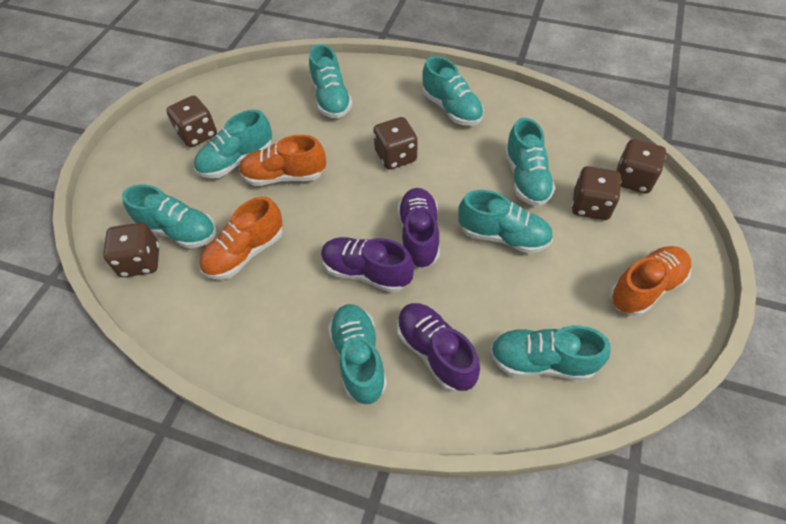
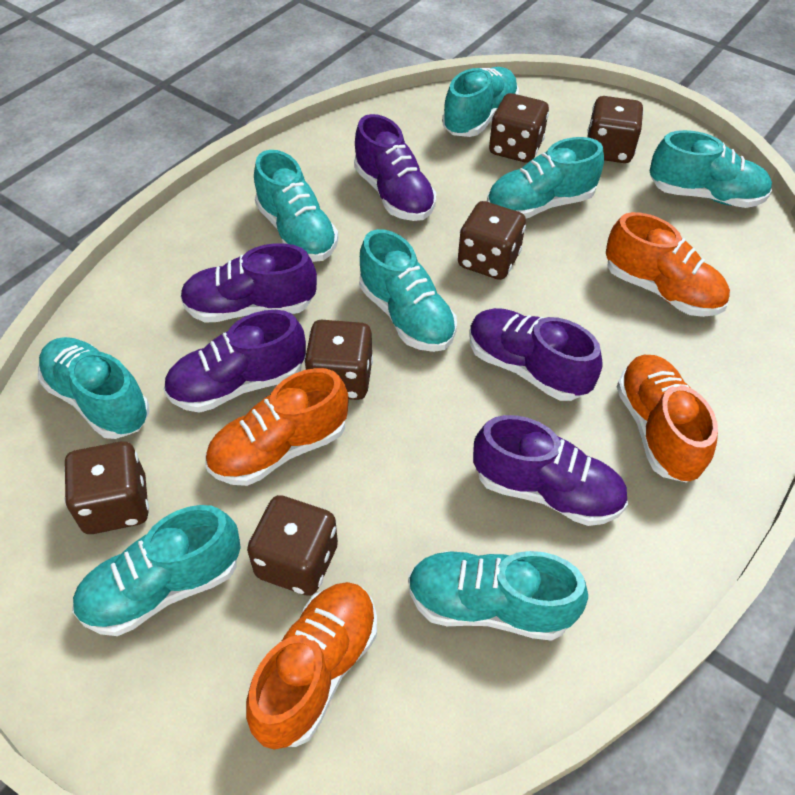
brown dice: [103,223,159,277] [166,95,217,147] [373,117,418,170] [572,166,621,220] [616,139,666,194] = 5 -> [64,441,149,534] [247,495,338,596] [304,320,373,400] [458,201,526,280] [489,93,549,163] [587,96,644,163] = 6
orange shoe: [199,197,283,280] [239,135,326,186] [610,246,691,316] = 3 -> [205,368,349,486] [246,582,377,749] [606,212,730,317] [617,355,718,483] = 4
purple shoe: [321,237,414,293] [397,303,480,392] [398,188,440,268] = 3 -> [164,310,306,413] [180,243,317,322] [354,114,436,221] [469,308,603,401] [473,415,628,526] = 5

